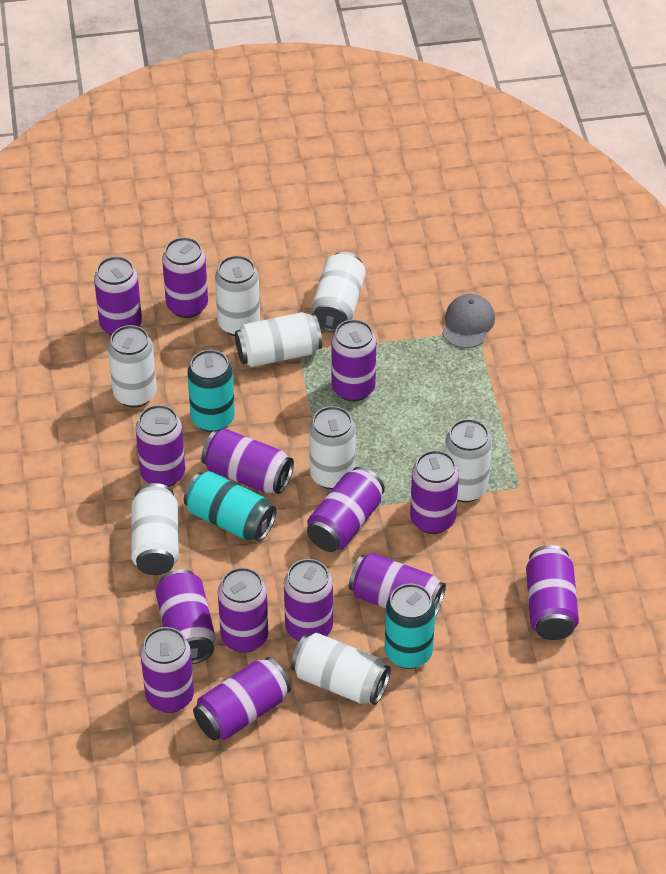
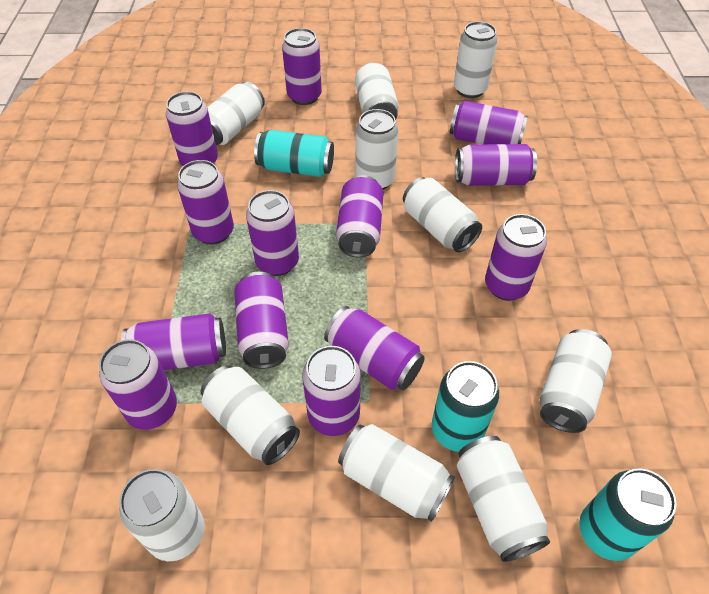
grey cap: [442,294,495,348] = 1 -> none = 0
purple can: [94,256,142,336] [136,405,185,487] [140,627,194,713] [155,569,216,664] [162,237,208,318] [193,657,291,741] [201,428,294,494] [218,567,268,653] [284,559,333,641] [307,467,385,552] [332,319,376,402] [349,553,446,617] [410,450,459,534] [526,545,579,640] = 14 -> [99,339,177,430] [121,313,226,370] [166,91,218,166] [177,160,234,245] [234,272,289,369] [246,190,299,276] [282,28,322,105] [303,346,361,436] [324,306,425,390] [336,175,384,258] [450,101,528,144] [455,144,537,186] [485,214,547,301] = 13
white can: [108,325,157,407] [131,483,179,575] [215,255,260,336] [235,312,322,367] [291,633,391,705] [309,406,356,489] [311,252,366,332] [445,419,492,502] = 8 -> [119,469,205,561] [201,365,300,465] [207,81,265,146] [338,424,455,522] [355,63,399,120] [356,109,398,190] [403,177,482,252] [454,21,497,98] [457,436,550,562] [540,329,612,433] = 10

